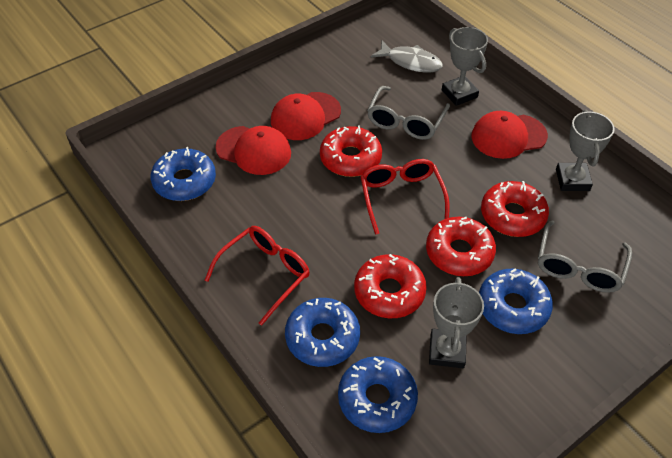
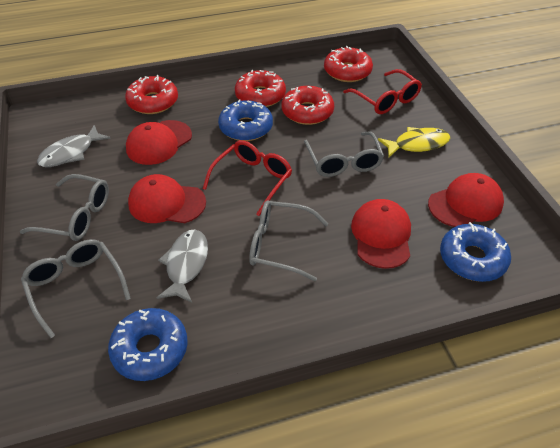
blue donut: [151,147,216,201] [285,298,360,367] [338,356,418,433] [479,269,553,334] = 4 -> [108,308,188,381] [218,99,273,141] [440,222,511,282] = 3
grey fish: [371,41,443,73] = 1 -> [37,125,111,167] [157,230,208,303] = 2
grey glasses: [367,86,450,140] [538,220,632,293] = 2 -> [20,174,109,241] [21,239,131,338] [249,200,329,281] [304,132,384,177] = 4
grey trophy: [429,277,484,368] [442,27,488,106] [556,110,615,191] = 3 -> none = 0
red cap: [216,126,291,175] [271,92,341,140] [471,111,548,159] = 3 -> [126,120,192,165] [128,174,206,223] [351,199,411,269] [428,173,504,227] = 4
yellow fish: none = 0 -> [378,127,450,157] = 1

